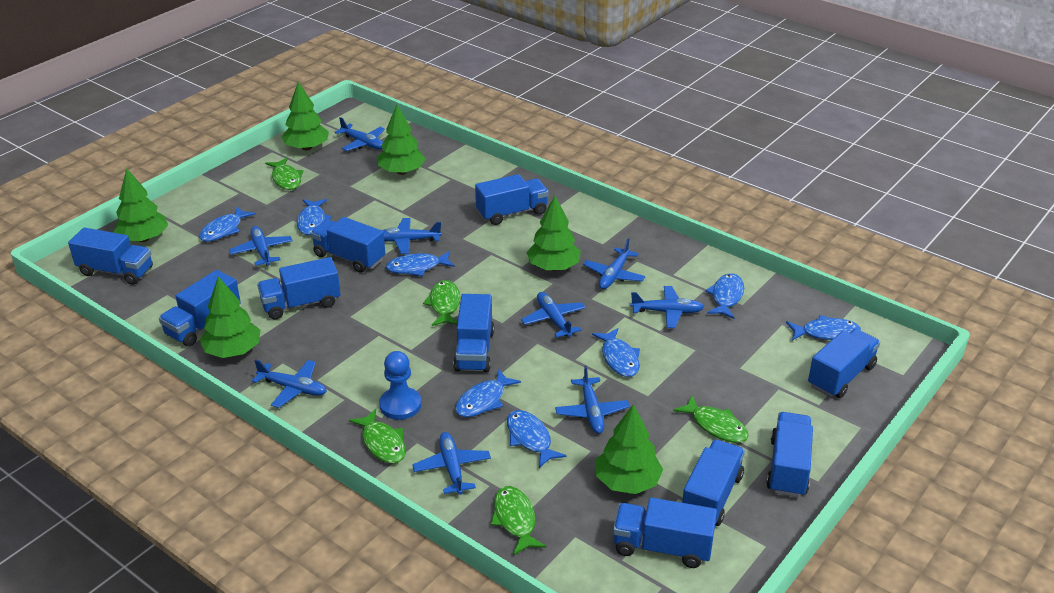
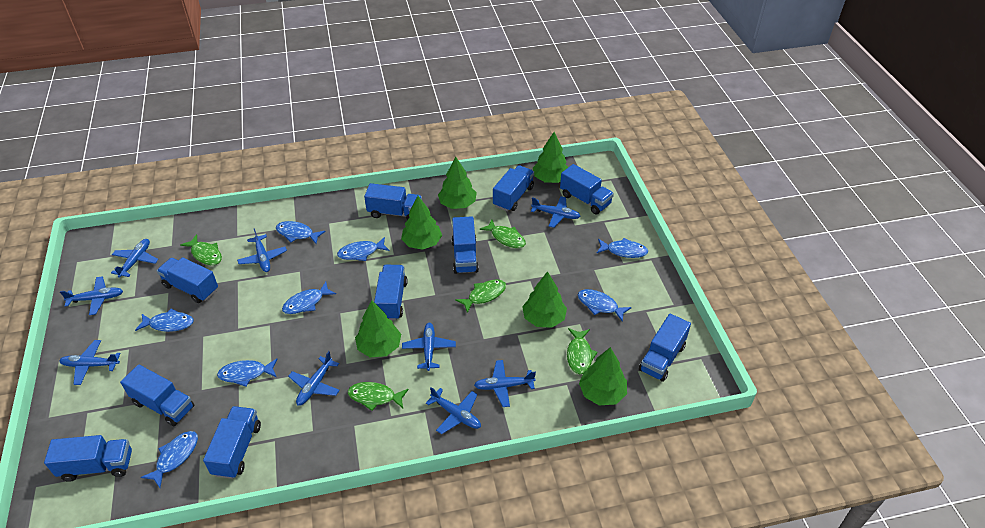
blue pawn: [379,351,421,420] = 1 -> none = 0

